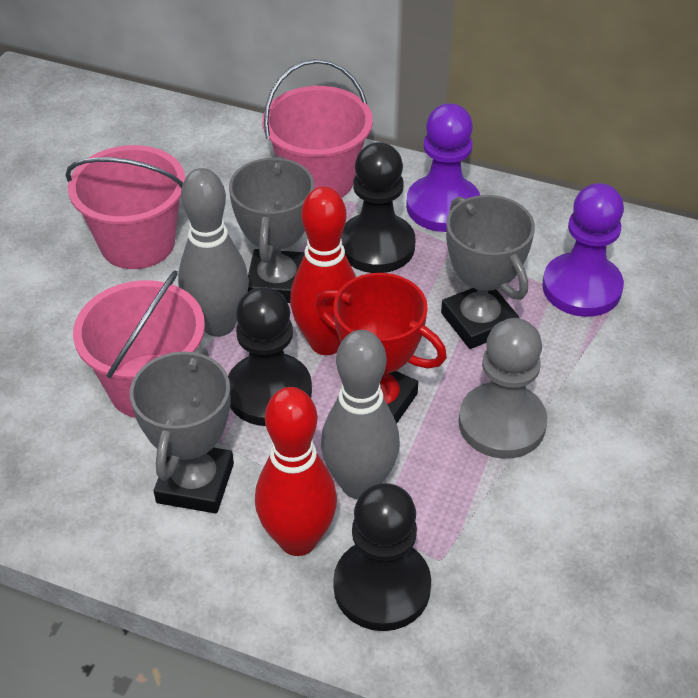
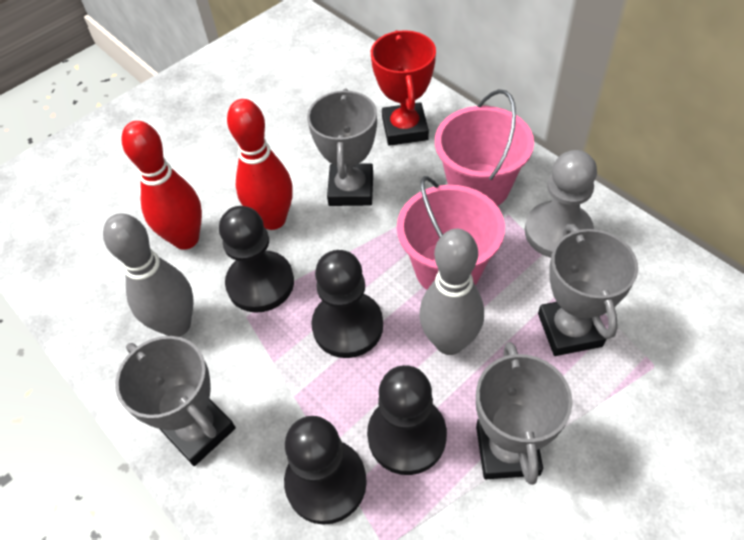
black pawn: [228,287,312,426] [333,483,431,631] [341,142,415,273] = 3 -> [219,206,294,313] [284,416,367,525] [311,250,383,358] [367,365,447,475] = 4
grey trophy: [130,347,234,513] [229,156,314,303] [441,195,535,349] = 3 -> [115,336,236,466] [307,89,377,206] [476,342,573,485] [538,224,638,356] = 4
pink bucket: [65,145,185,269] [73,270,205,418] [262,59,373,198] = 3 -> [397,176,505,290] [435,89,534,206] = 2
purple pawn: [406,103,480,232] [542,183,624,317] = 2 -> none = 0

